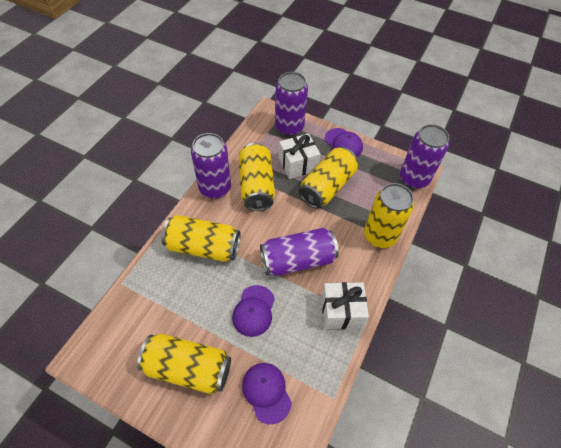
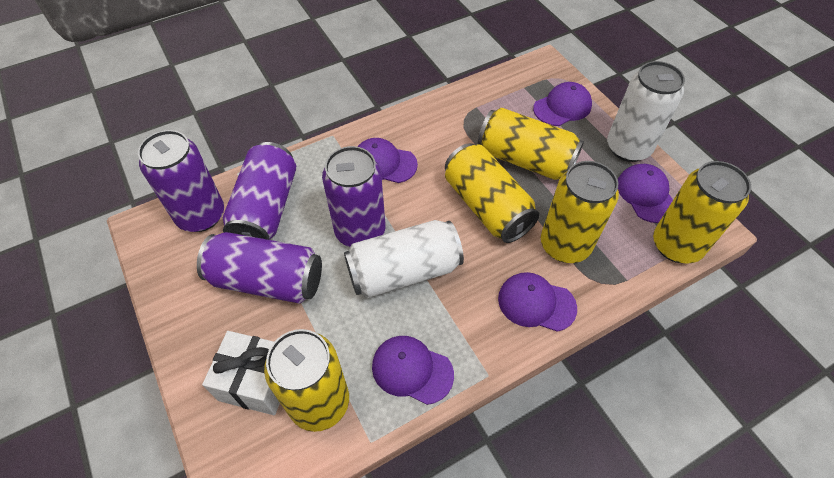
purple cap: [232,285,275,337] [242,363,292,424] [325,128,363,157] = 3 -> [357,138,418,183] [372,336,454,405] [498,272,577,332] [533,82,592,126] [618,164,673,223] = 5
white can: none = 0 -> [344,220,464,298] [607,61,685,162] = 2
white gift: [279,133,321,179] [321,282,369,329] = 2 -> [202,331,280,415] = 1

